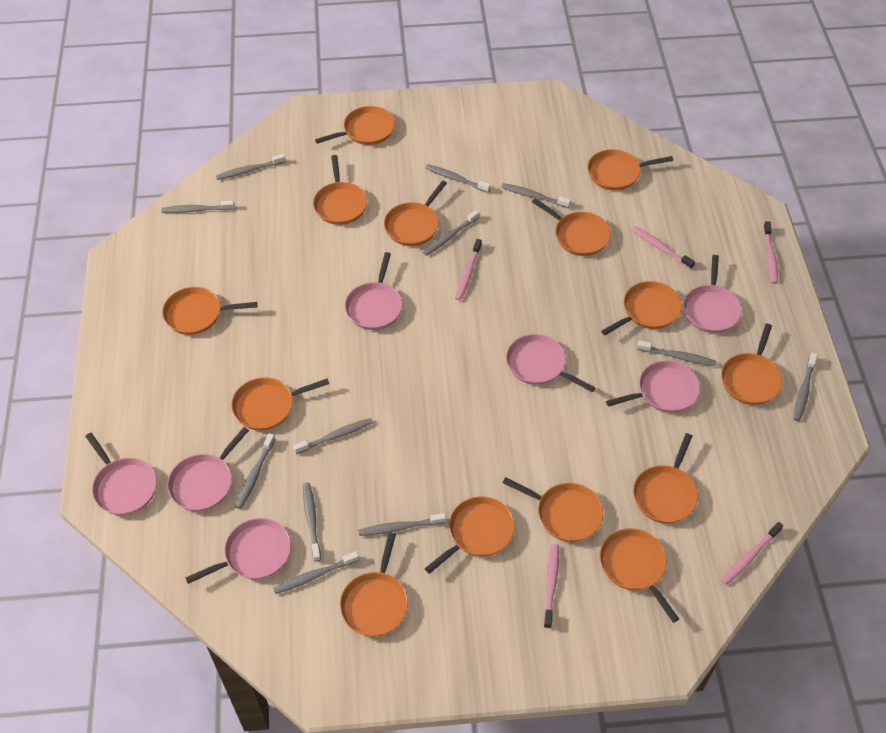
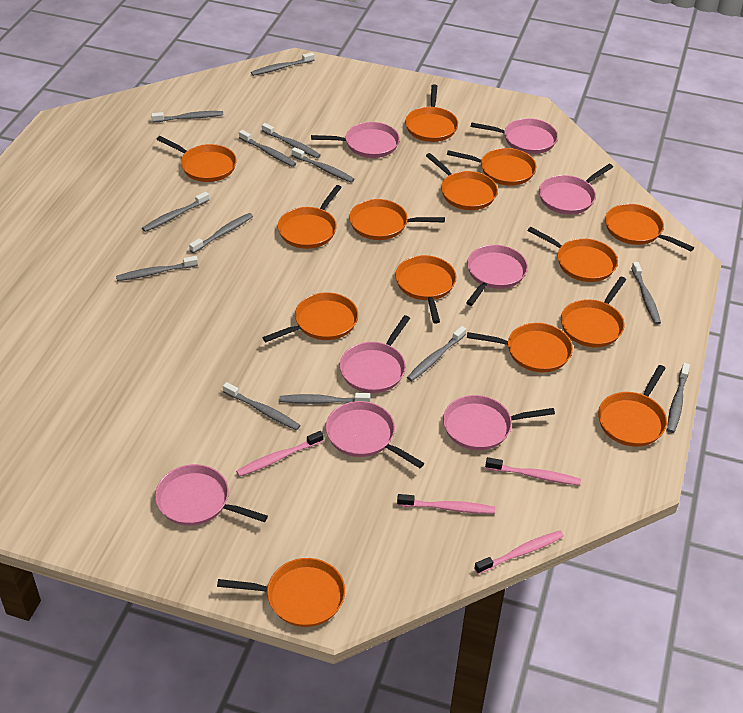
grey toothbrush: [161,201,235,213] [216,154,285,180] [235,433,275,509] [273,551,359,594] [293,418,373,454] [303,483,321,562] [358,513,446,536] [423,210,479,256] [425,164,491,193] [501,183,571,208] [637,340,717,366] [793,353,817,421] = 12 -> [116,256,198,281] [142,192,209,232] [151,111,223,122] [189,213,253,253] [223,382,301,430] [239,130,296,167] [251,52,314,76] [262,123,321,158] [279,393,370,404] [292,147,355,183] [407,326,466,381] [631,262,661,325] [667,363,690,433] = 13
pink pan: [85,433,157,515] [167,427,249,511] [185,518,291,584] [345,252,402,330] [506,334,595,392] [606,360,700,413] [683,255,742,333] = 7 -> [155,464,268,526] [311,122,400,158] [326,401,424,468] [340,315,410,393] [443,395,555,450] [466,245,528,306] [471,118,558,154] [539,164,613,215] = 8
pink toothbrush: [455,239,482,300] [544,544,559,628] [632,226,695,270] [721,522,783,585] [763,221,778,284] = 5 -> [236,431,324,477] [397,494,495,514] [474,531,564,574] [485,457,581,485] = 4

